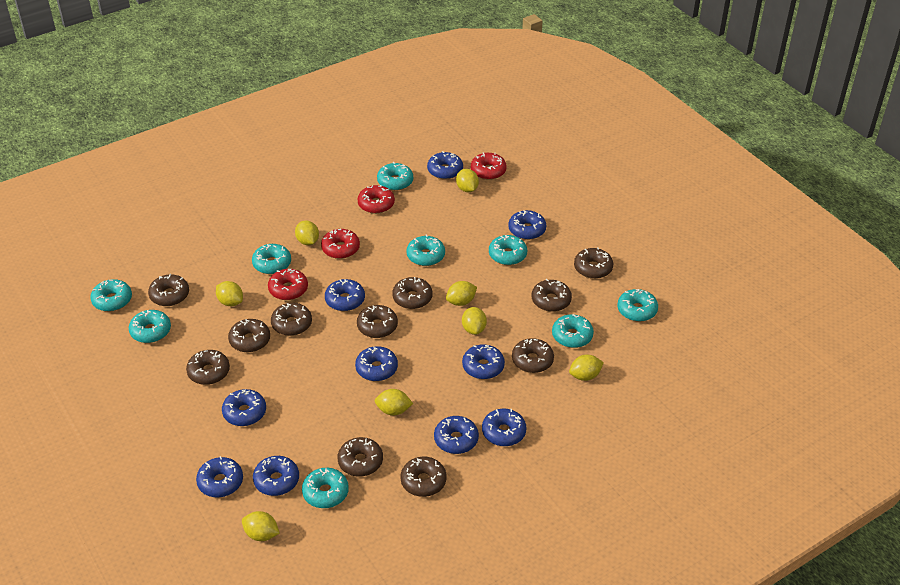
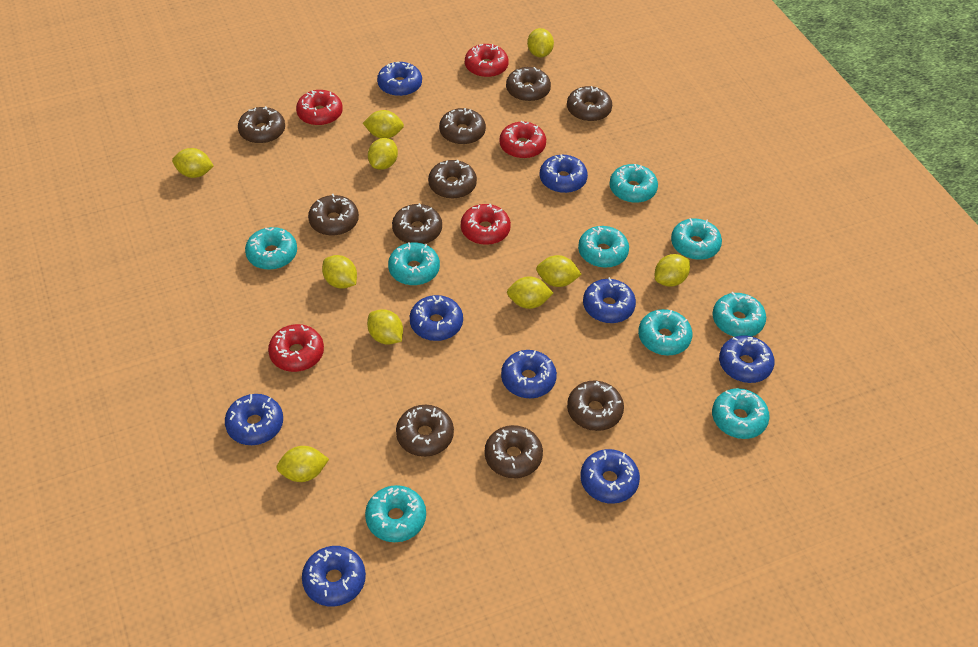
blue donut: [196,456,243,497] [222,389,266,426] [253,456,299,496] [325,279,365,311] [355,346,398,381] [427,151,463,179] [434,416,479,454] [462,344,505,379] [482,409,526,446] [508,210,546,240] = 10 -> [225,394,283,445] [302,546,366,607] [377,62,422,97] [410,295,463,341] [501,350,557,398] [540,154,588,193] [580,449,640,504] [583,277,636,323] [719,335,775,383] = 9
brown donut: [148,274,189,306] [186,350,230,385] [228,319,270,352] [271,303,312,336] [338,437,383,477] [357,305,398,338] [392,277,432,309] [400,457,447,497] [512,338,554,373] [532,279,572,312] [574,247,613,279] = 11 -> [238,106,285,144] [308,194,359,236] [392,203,442,244] [396,405,454,457] [428,160,477,199] [439,108,486,145] [485,425,543,478] [506,67,551,102] [567,86,612,122] [567,381,624,431] = 10
red donut: [268,269,308,300] [321,229,360,259] [358,185,395,214] [471,152,507,180] = 4 -> [268,324,324,372] [296,90,343,126] [461,204,511,245] [465,44,509,78] [499,121,546,159] = 5
yellow lemon: [216,281,243,306] [242,511,280,541] [295,221,319,245] [375,389,413,416] [446,281,477,306] [456,169,479,192] [462,307,487,335] [569,354,604,381] = 8 -> [172,148,214,178] [276,446,329,482] [322,255,357,289] [363,110,404,138] [367,309,403,344] [368,138,398,170] [507,276,553,309] [527,28,554,57] [536,255,582,287] [655,254,690,287] = 10

